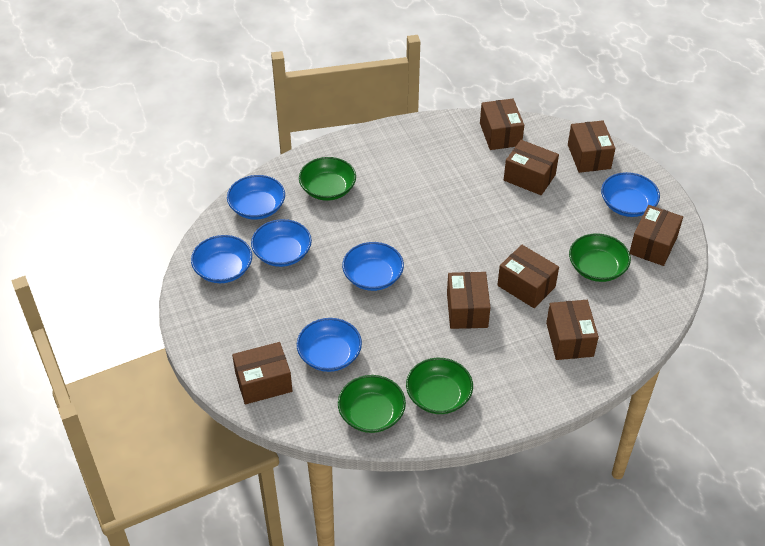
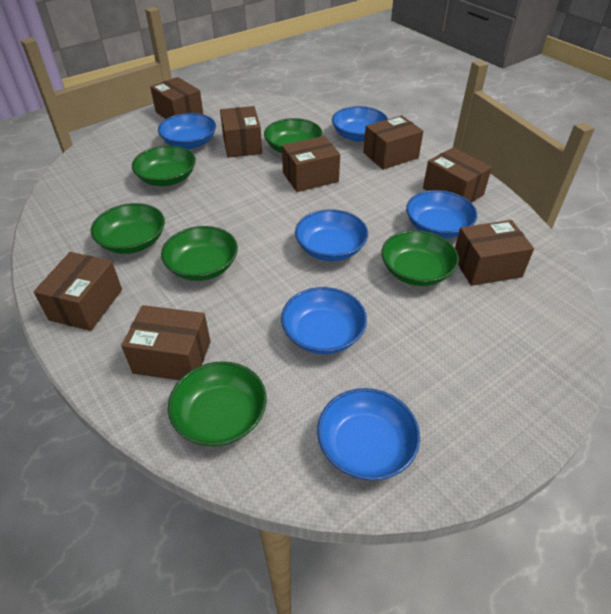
green bowl: [299,157,356,201] [338,375,406,433] [406,358,473,414] [569,233,631,282] = 4 -> [91,203,165,254] [132,145,196,186] [161,226,238,281] [168,361,267,446] [264,118,323,153] [381,230,459,286] = 6

